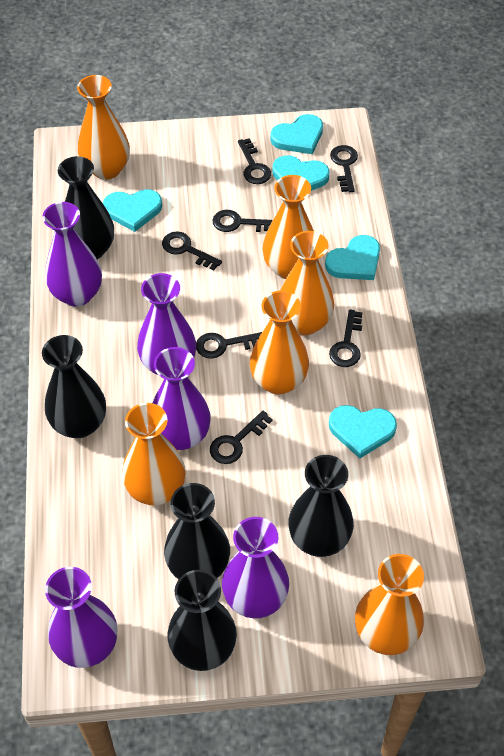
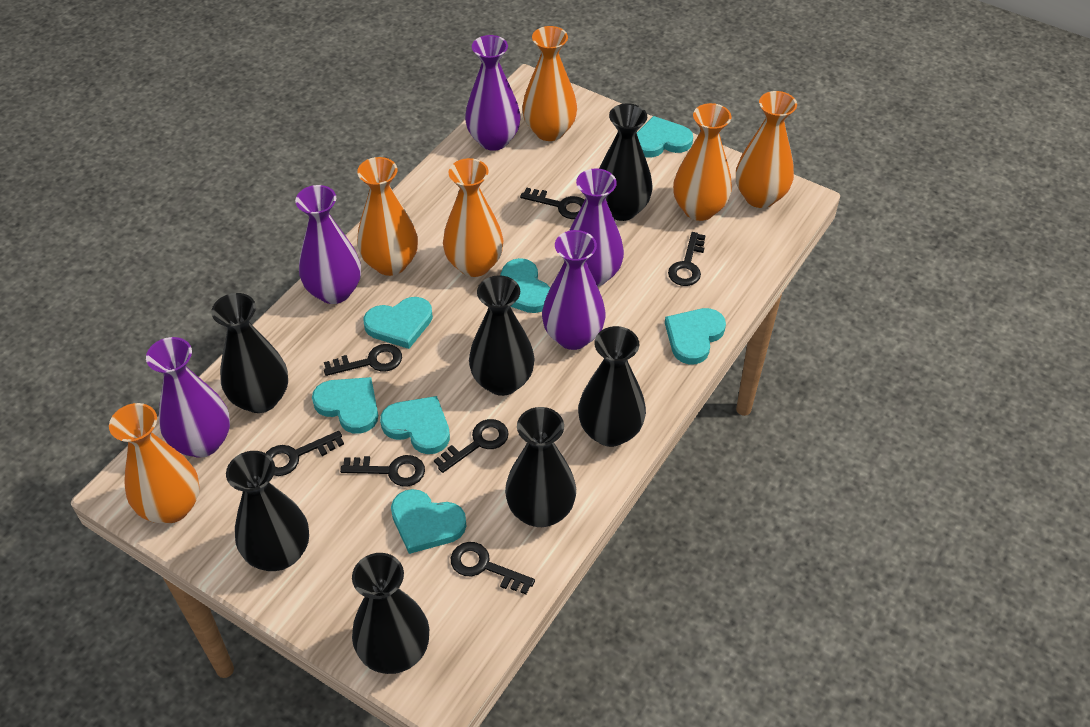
black vase: [42,335,106,438] [58,156,114,259] [164,483,230,579] [167,570,237,671] [288,455,354,557] = 5 -> [211,293,288,413] [226,451,309,571] [352,553,429,674] [469,275,535,396] [505,407,576,527] [578,326,646,447] [599,103,653,221] = 7
turquoise heart: [103,189,162,232] [270,114,323,154] [272,155,330,191] [325,235,380,280] [329,405,397,458] = 5 -> [312,377,378,434] [363,297,433,349] [380,396,450,454] [391,489,466,554] [500,258,550,313] [637,116,693,157] [665,308,726,364] = 7

